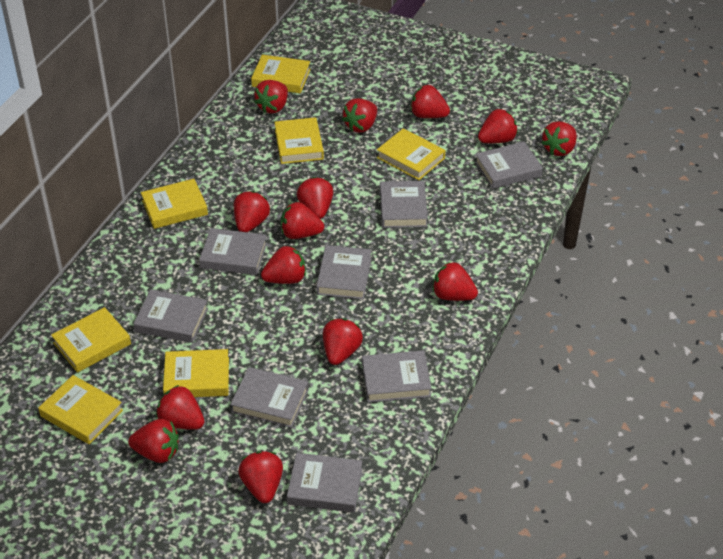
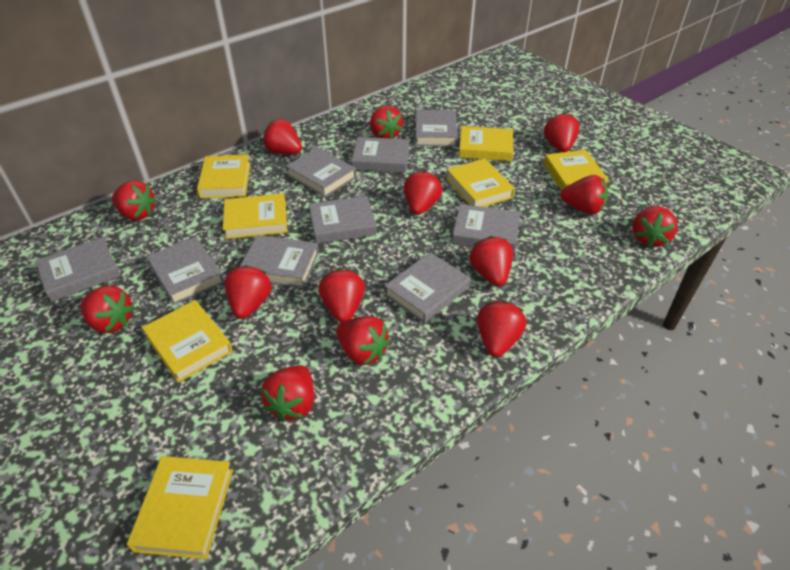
grey book: [133,289,208,343] [199,228,267,275] [230,367,308,428] [287,453,363,513] [316,245,372,299] [362,350,432,403] [380,181,428,228] [475,142,543,189] = 8 -> [35,237,120,302] [146,237,224,305] [240,235,319,288] [286,148,356,197] [309,196,377,243] [351,137,410,173] [385,252,470,323] [415,110,458,147] [452,204,520,253] = 9

